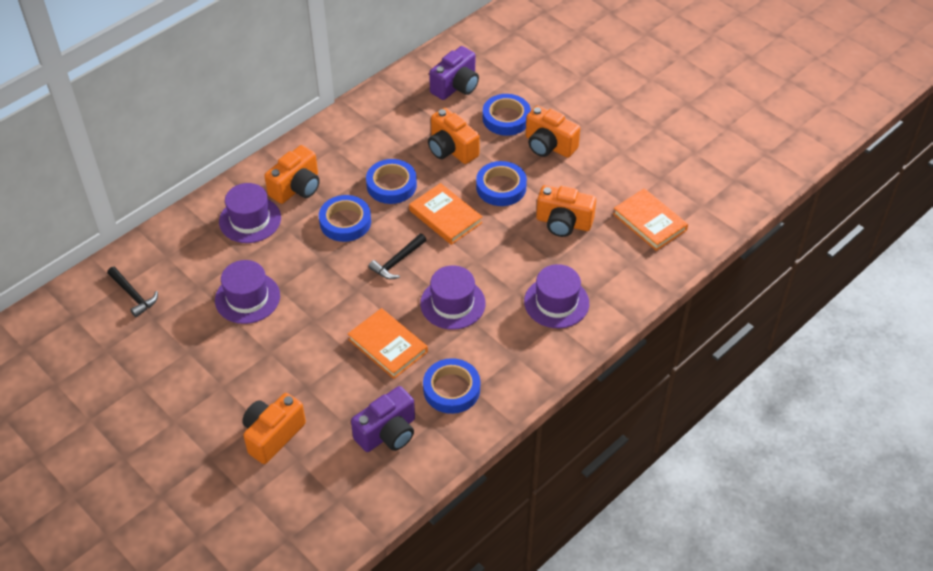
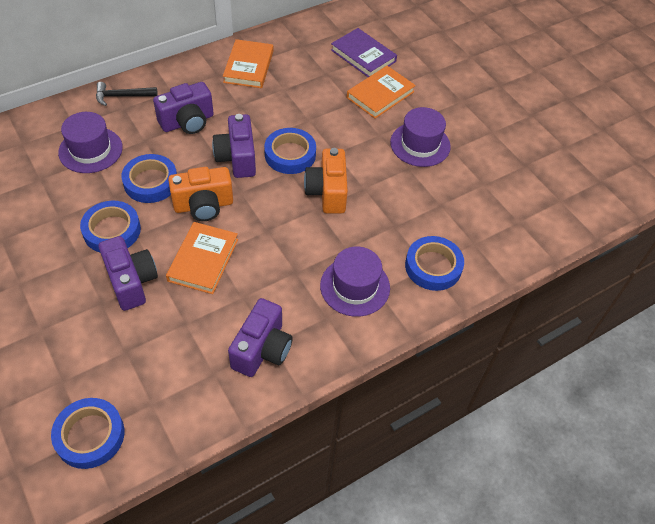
black hammer: [107,267,158,317] [368,234,426,279] = 2 -> [96,82,158,106] = 1
orange camera: [242,393,306,464] [264,145,320,204] [428,108,480,164] [526,105,580,158] [536,185,596,237] = 5 -> [168,167,233,221] [304,148,348,214] = 2
purple book: none = 0 -> [331,28,397,77] = 1
purple camera: [351,386,415,452] [429,46,479,100] = 2 -> [99,236,158,311] [153,82,214,134] [212,114,256,178] [228,298,293,377] = 4
purple hat: [215,260,280,324] [219,183,281,243] [420,265,485,330] [524,264,589,328] = 4 -> [58,112,123,173] [320,247,390,317] [390,107,451,167] = 3

